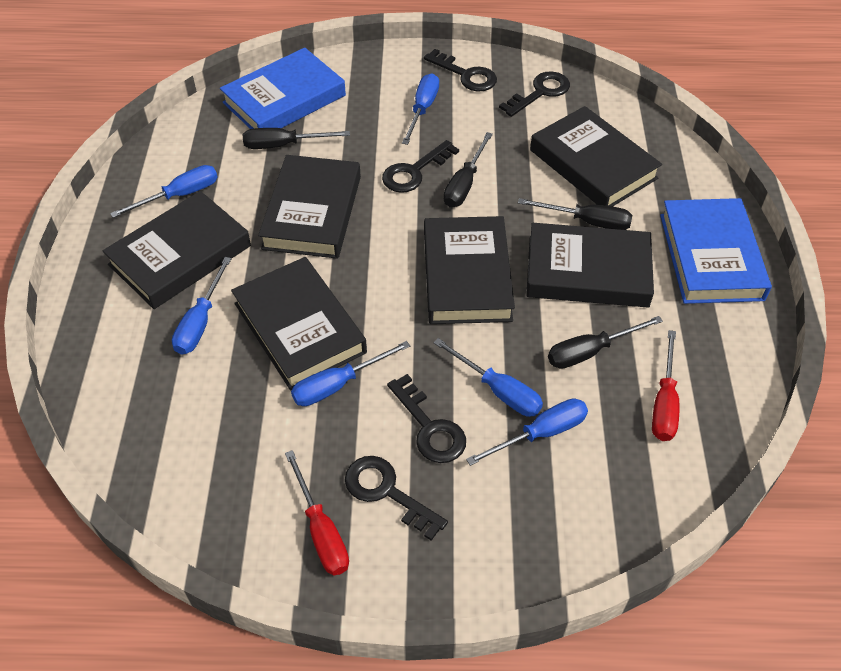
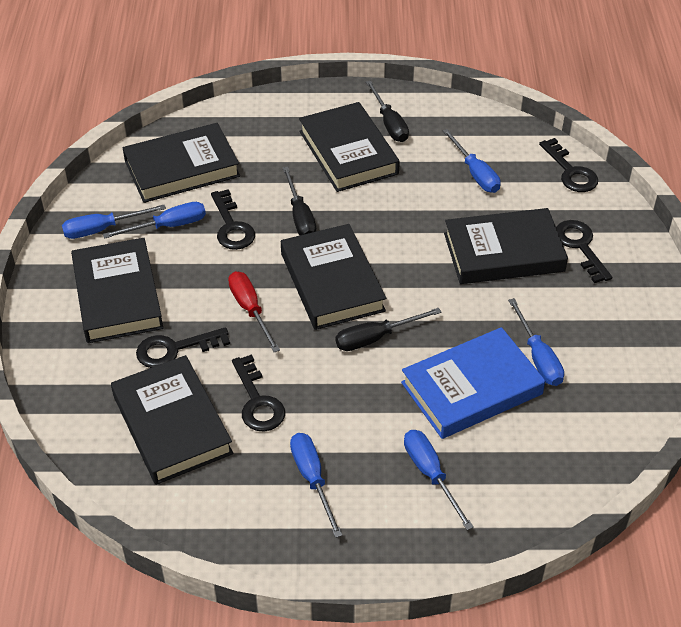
black screwdriver: [243,128,350,149] [444,132,493,208] [518,198,632,230] [548,316,663,369] = 4 -> [282,167,316,236] [335,308,442,351] [366,81,409,142] = 3
blue book: [220,48,346,129] [660,198,772,304] = 2 -> [401,327,545,439] = 1
red screwdriver: [285,450,349,576] [652,330,679,441] = 2 -> [228,271,280,352] = 1

